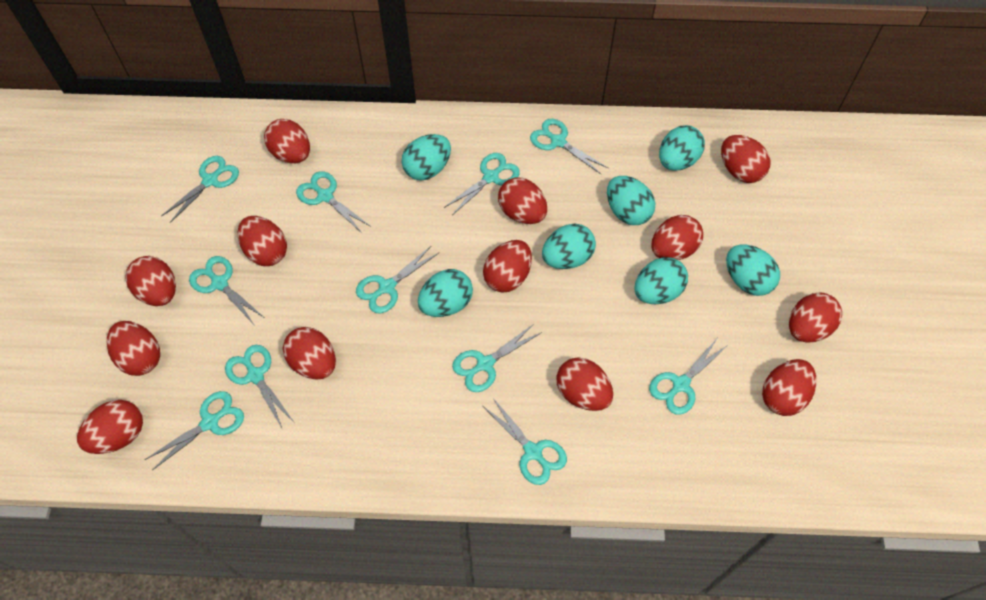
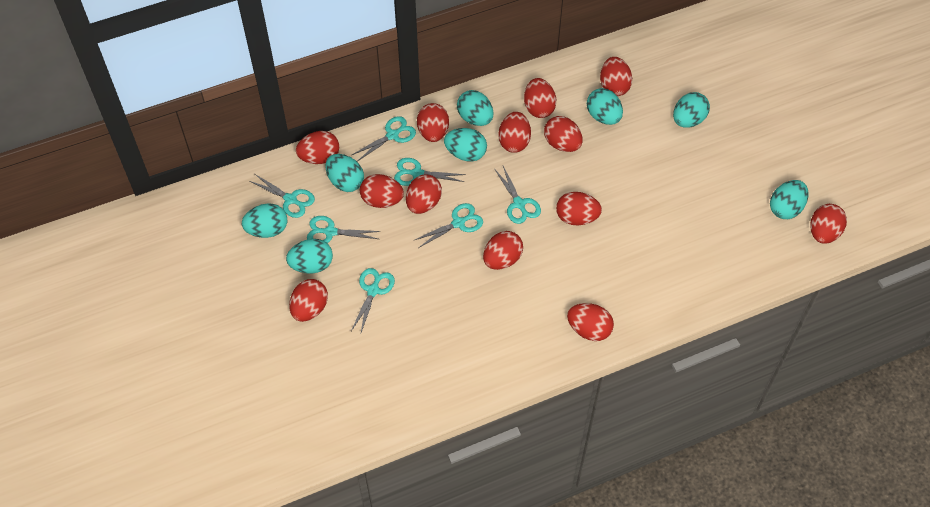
turquoise egg: [402,134,451,180] [418,269,473,317] [542,224,596,269] [607,176,655,225] [634,257,688,304] [659,125,705,171] [726,245,780,296] = 7 -> [242,203,287,238] [286,239,333,273] [326,154,364,192] [444,128,487,162] [457,90,494,126] [587,88,623,125] [673,92,710,128] [770,180,808,219] = 8
turquoise scissors: [145,391,244,470] [161,156,239,223] [189,256,265,323] [225,345,294,428] [296,171,370,233] [356,246,439,313] [444,153,520,215] [452,324,542,392] [483,398,567,485] [530,119,608,175] [649,339,729,415] = 11 -> [249,174,315,218] [307,216,381,243] [351,268,395,335] [352,116,416,161] [394,158,466,186] [413,203,483,248] [495,166,541,224] = 7

